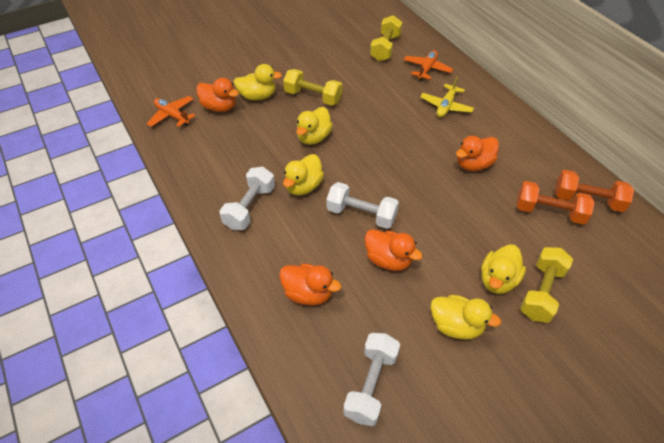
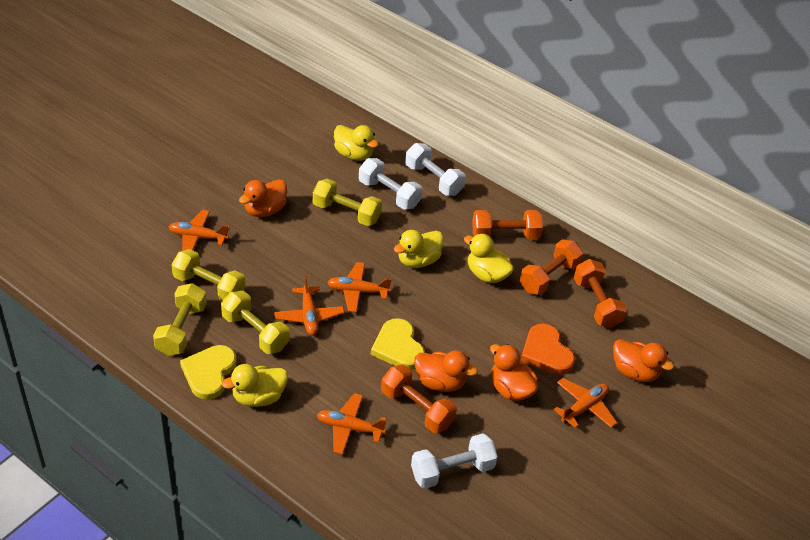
orange dumbbell: [516,181,595,225] [555,170,634,212] = 2 -> [381,365,457,433] [472,210,543,239] [520,239,583,295] [574,259,627,328] = 4
orange heart: none = 0 -> [521,323,575,375] = 1
orange plane: [146,96,196,127] [403,50,453,81] = 2 -> [168,210,229,251] [275,276,345,335] [317,393,386,455] [327,262,392,312] [554,378,617,428] = 5
yellow duck: [233,64,282,100] [283,154,324,195] [296,107,333,145] [431,295,501,340] [481,244,526,294] = 5 -> [222,364,288,407] [334,125,379,161] [394,230,444,268] [464,234,514,283] = 4
yellow dumbbell: [283,69,342,106] [370,15,403,61] [520,247,573,323] = 3 -> [153,283,207,356] [171,249,245,301] [221,291,289,354] [313,179,382,226] = 4
yellow heart: none = 0 -> [180,345,237,400] [371,318,425,370] = 2
yellow plane: [420,76,474,117] = 1 -> none = 0

